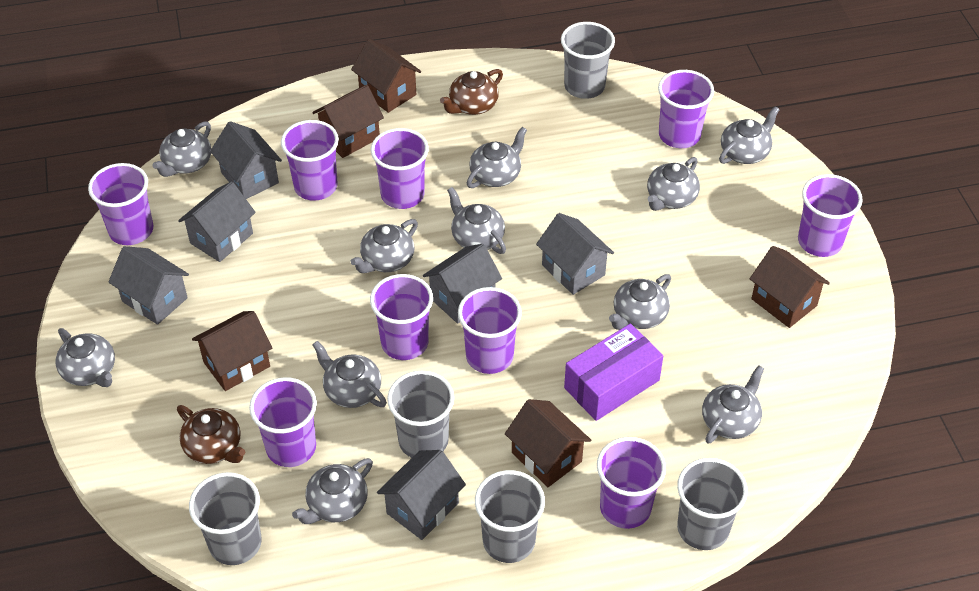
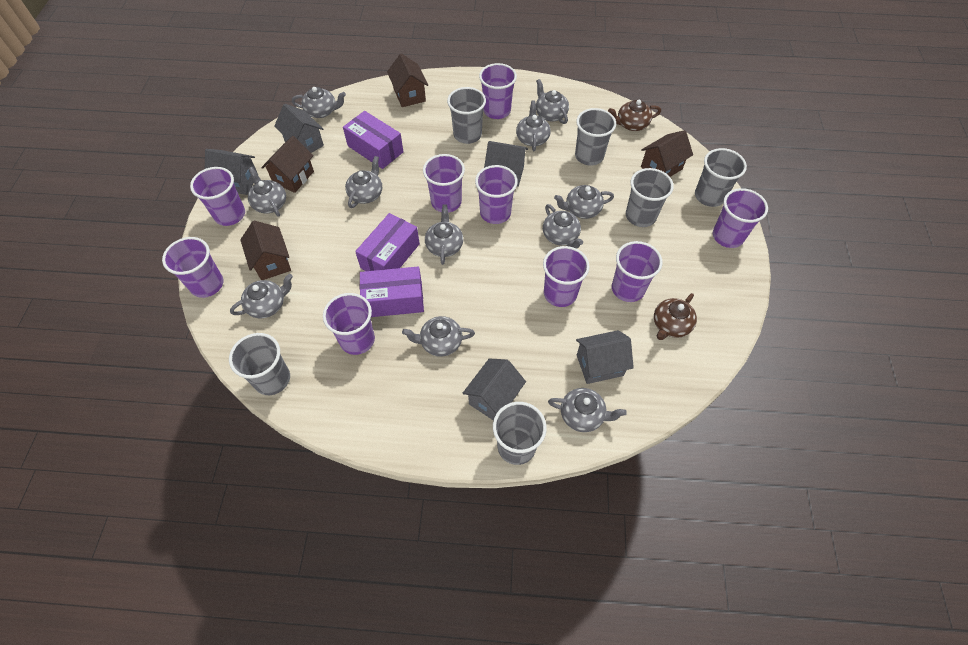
brown house: [192,311,272,391] [312,85,384,158] [351,39,421,113] [505,399,591,487] [750,246,830,328] = 5 -> [240,221,291,280] [261,136,314,193] [387,53,428,107] [641,130,693,177] = 4
grey cup: [189,472,262,565] [387,370,454,458] [475,470,545,563] [561,22,615,99] [677,458,748,550] = 5 -> [229,333,290,395] [447,87,486,144] [493,402,547,465] [575,108,616,166] [626,168,674,227] [695,148,747,207] = 6
grey house: [108,246,189,325] [178,181,256,262] [210,121,282,199] [377,450,466,540] [423,244,502,324] [536,213,614,295] = 6 -> [205,149,258,195] [274,104,324,153] [463,358,526,421] [484,141,528,187] [576,330,634,384] = 5
purple box: [564,324,663,421] = 1 -> [343,111,403,169] [355,213,420,271] [360,267,424,317] = 3

